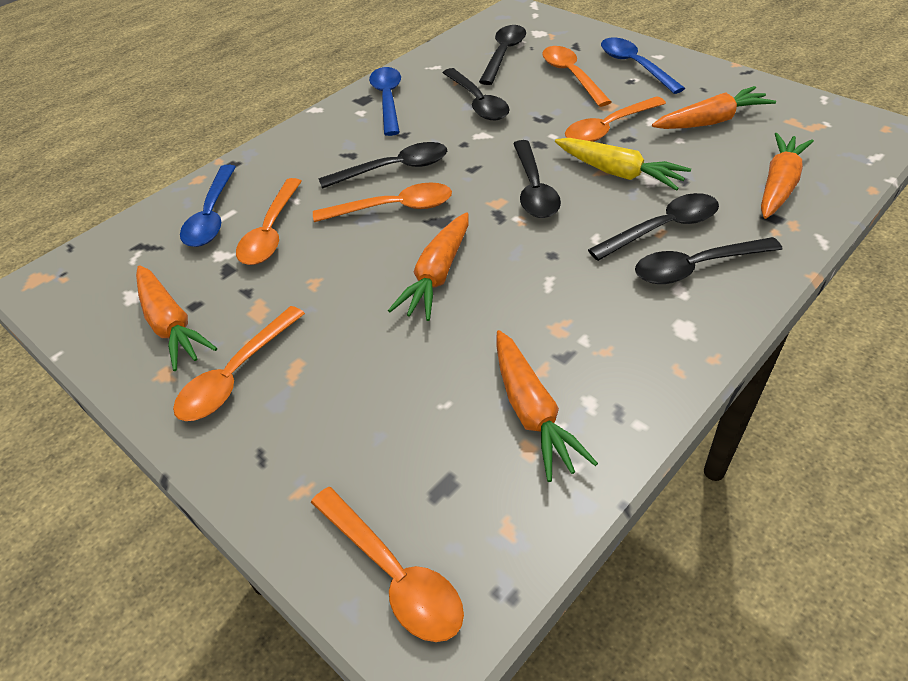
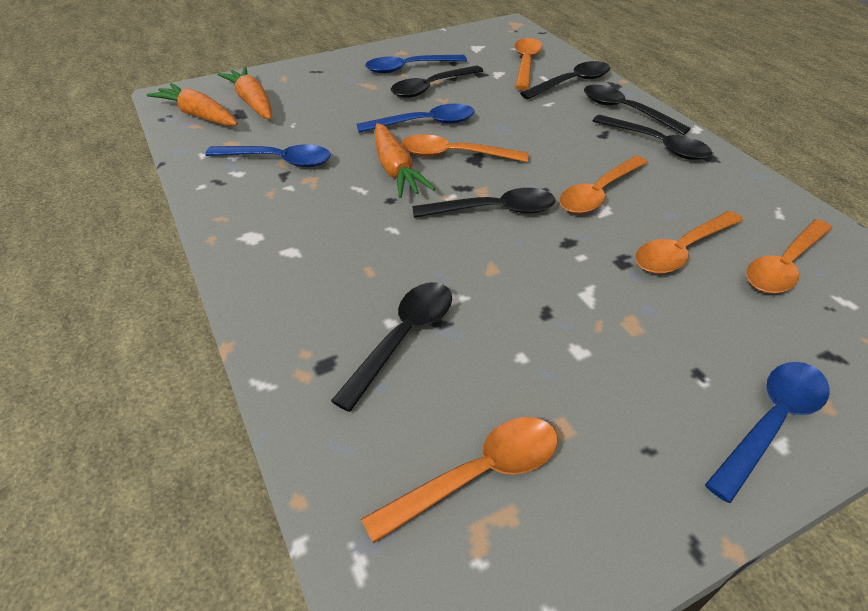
blue spoon: [180,165,236,247] [369,67,401,136] [601,38,685,94] = 3 -> [205,144,331,167] [357,104,475,132] [365,55,467,74] [705,362,830,503] = 4
orange carrot: [136,265,217,371] [388,212,469,321] [496,330,598,482] [652,86,776,129] [761,133,814,219] = 5 -> [146,83,238,126] [218,67,272,119] [375,123,435,198] = 3
yellow carrot: [555,138,691,191] = 1 -> none = 0

